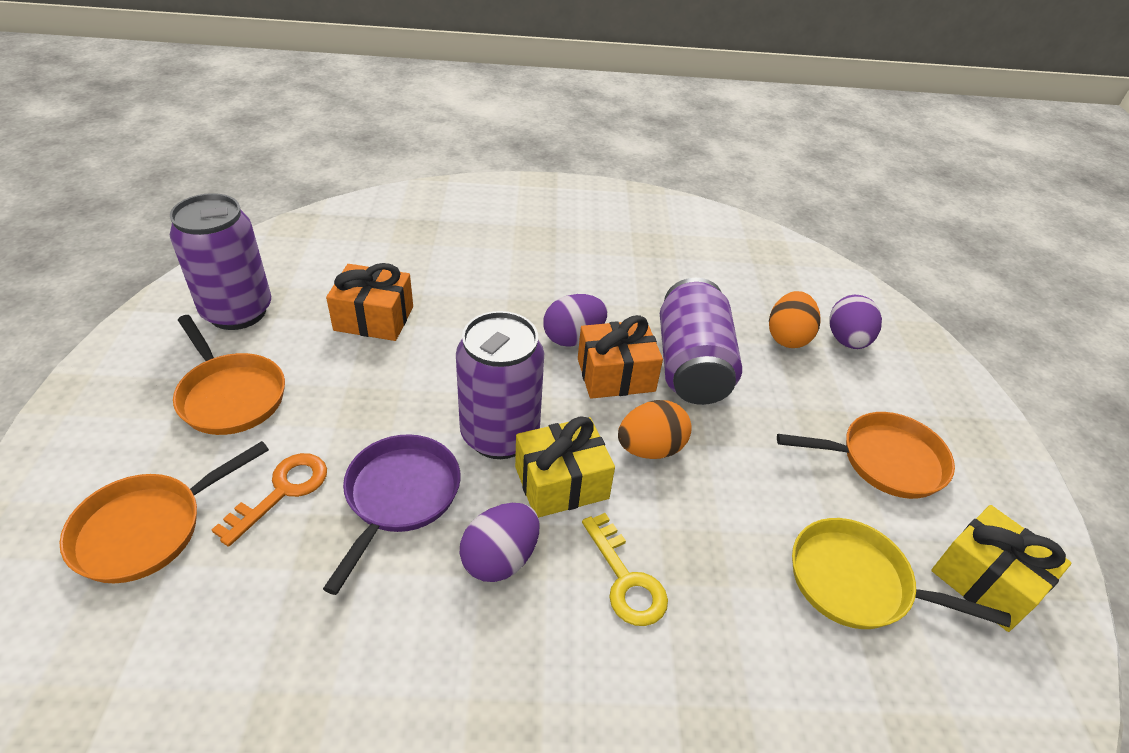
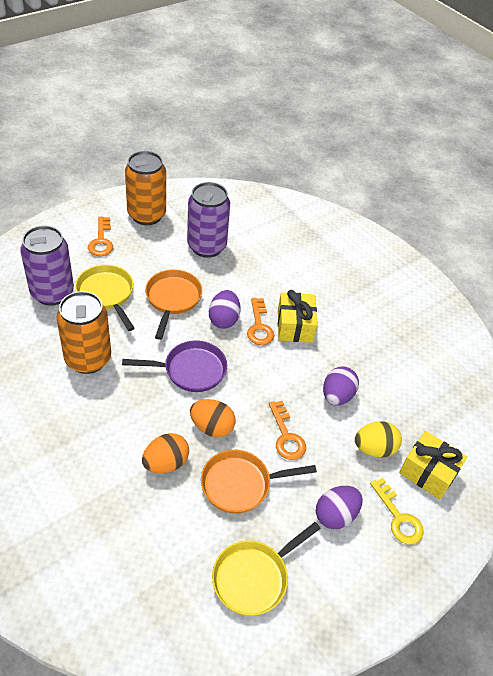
orange can: none = 0 -> [56,291,111,374] [125,151,166,225] = 2
orange gift: [326,263,413,341] [578,315,663,399] = 2 -> none = 0
orange key: [212,453,327,547] = 1 -> [88,217,113,256] [247,298,274,345] [269,401,306,460] = 3
orange pan: [60,441,269,583] [173,315,285,435] [777,412,955,499] = 3 -> [145,270,202,340] [201,450,317,513] = 2
purple can: [170,193,271,330] [456,311,544,459] [660,278,742,405] = 3 -> [20,225,74,306] [187,182,230,258] = 2
yellow egg: none = 0 -> [355,422,402,457] = 1
yellow pan: [792,518,1011,629] = 1 -> [75,265,135,331] [212,522,321,616] = 2

